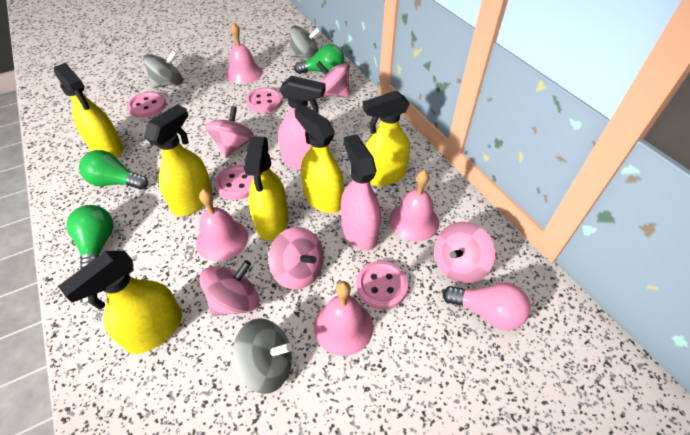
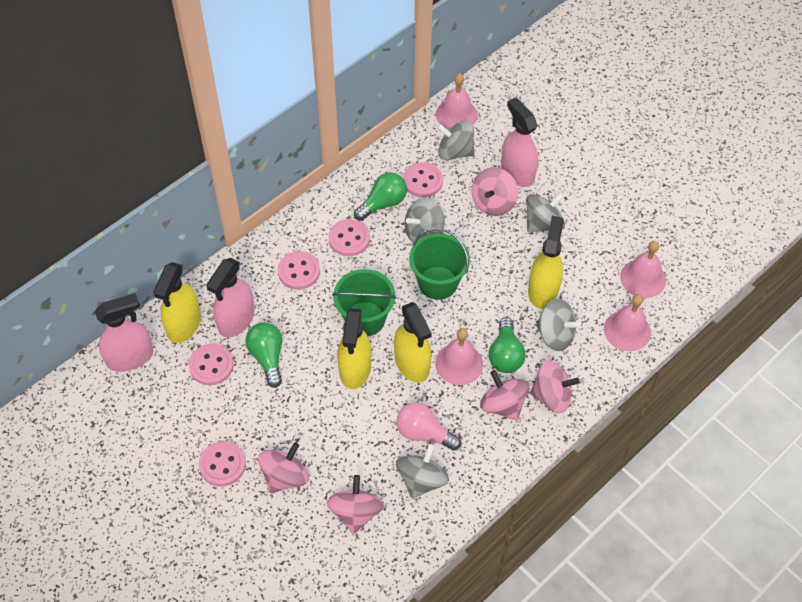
green bucket: none = 0 -> [332,269,396,336] [409,228,470,300] = 2
grey spinning top: [143,50,183,88] [233,318,292,394] [290,26,321,59] = 3 -> [396,444,449,499] [405,198,444,243] [437,120,475,160] [526,192,565,232] [536,299,581,351] = 5
pink button: [127,92,166,118] [215,165,254,200] [246,87,282,113] [356,261,408,310] = 4 -> [189,344,234,385] [199,441,246,486] [278,251,320,290] [328,219,370,256] [403,162,443,197] = 5
pink spray bottle: [278,76,326,170] [341,134,381,251] = 2 -> [94,293,153,372] [206,258,254,337] [501,98,538,187] = 3
yellow spray bottle: [54,63,123,158] [58,251,182,354] [144,105,212,216] [244,137,288,241] [294,105,344,213] [363,90,410,186] = 6 -> [153,262,201,343] [337,308,371,389] [394,302,432,382] [528,216,564,309] = 4

